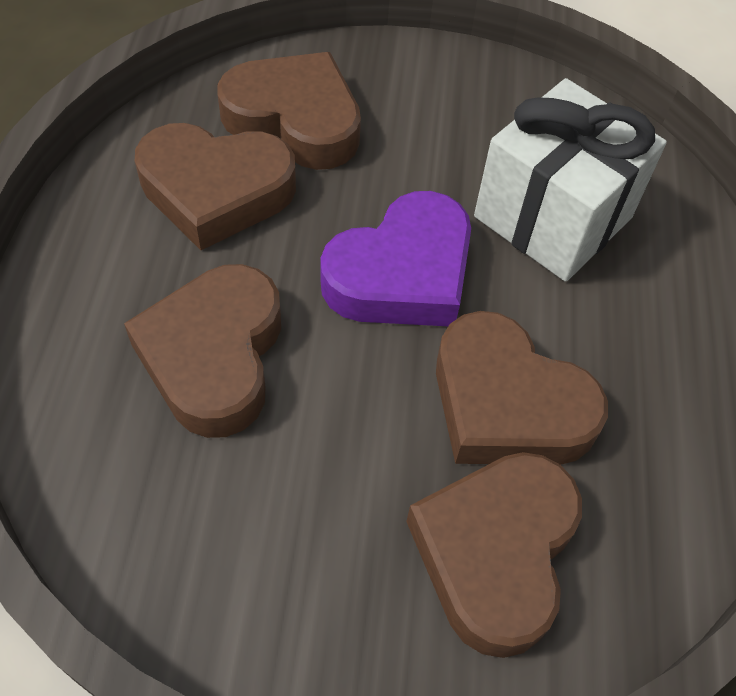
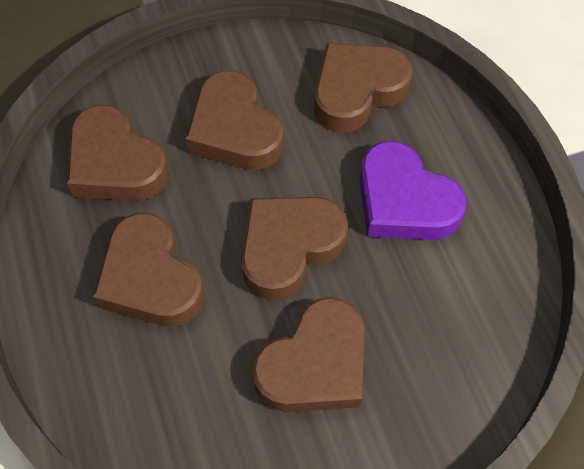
brown heart: [124,264,281,438] [135,123,296,250] [218,52,361,170] [406,452,582,658] [436,311,608,465] = 5 -> [67,105,169,201] [93,213,204,326] [185,71,284,170] [241,197,348,300] [252,297,364,412] [314,43,413,132] = 6
white gift: [474,78,667,282] = 1 -> none = 0

